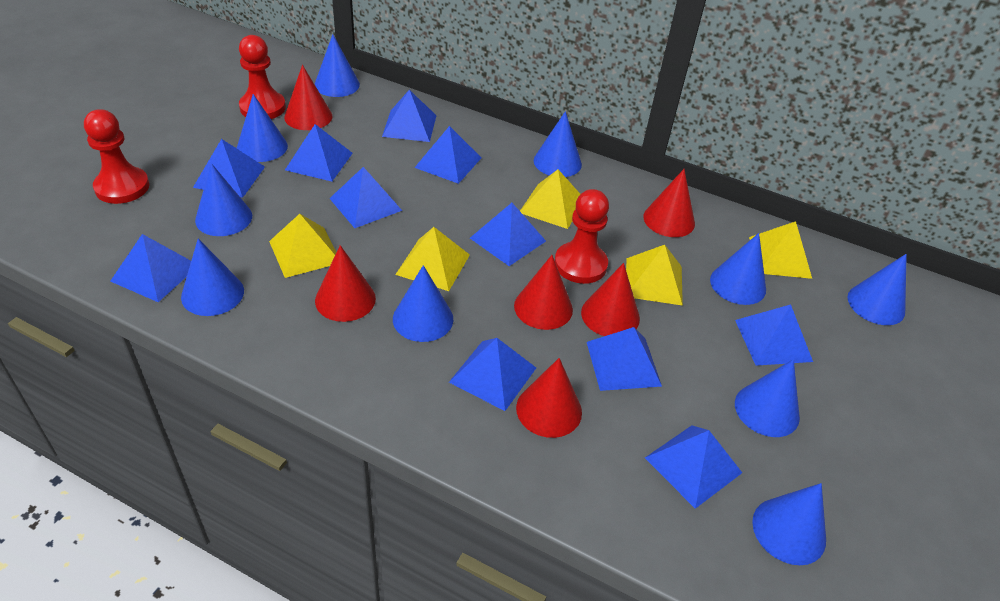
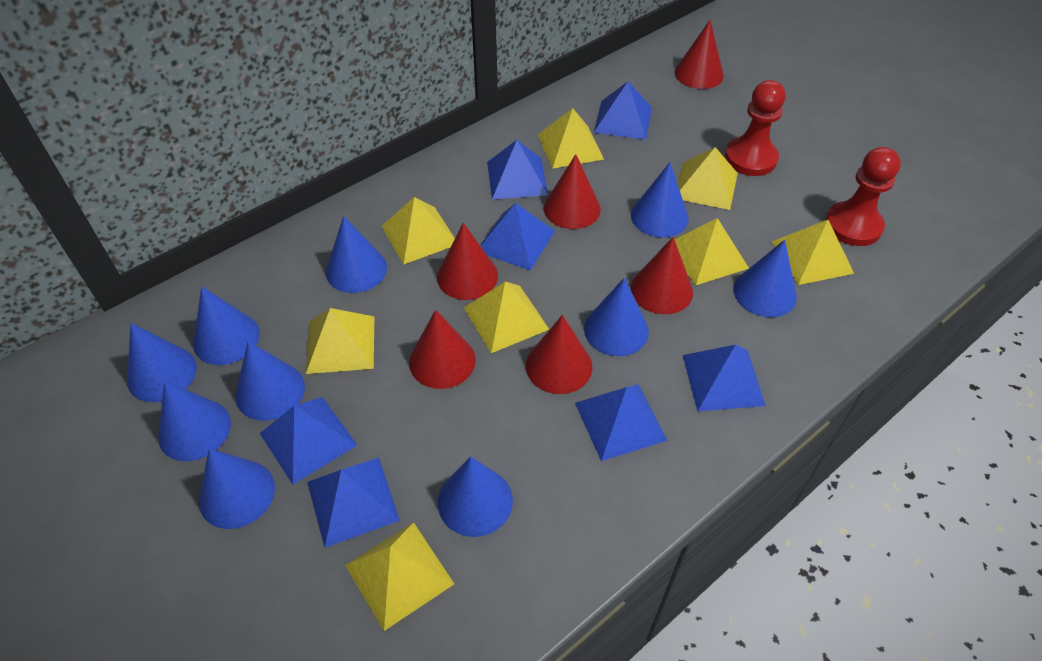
blue pyramid: [110,234,191,302] [193,139,265,198] [285,124,353,182] [329,167,402,228] [382,90,437,142] [414,126,481,184] [449,338,536,411] [470,203,546,266] [587,327,662,391] [645,425,742,509] [735,304,813,366] = 11 -> [260,397,357,484] [307,458,400,548] [480,203,555,271] [487,140,548,199] [575,384,668,461] [594,82,652,140] [683,345,766,411] = 7
red pawn: [84,109,149,204] [239,35,286,119] [555,189,609,284] = 3 -> [725,80,786,176] [825,147,901,246] = 2
yellow pyramid: [269,214,336,278] [395,227,470,291] [520,170,580,229] [626,245,683,306] [749,221,812,279] = 5 -> [306,308,374,374] [345,522,454,631] [382,197,455,264] [464,282,549,353] [538,108,604,169] [675,218,749,285] [677,147,738,210] [772,220,854,285] = 8

